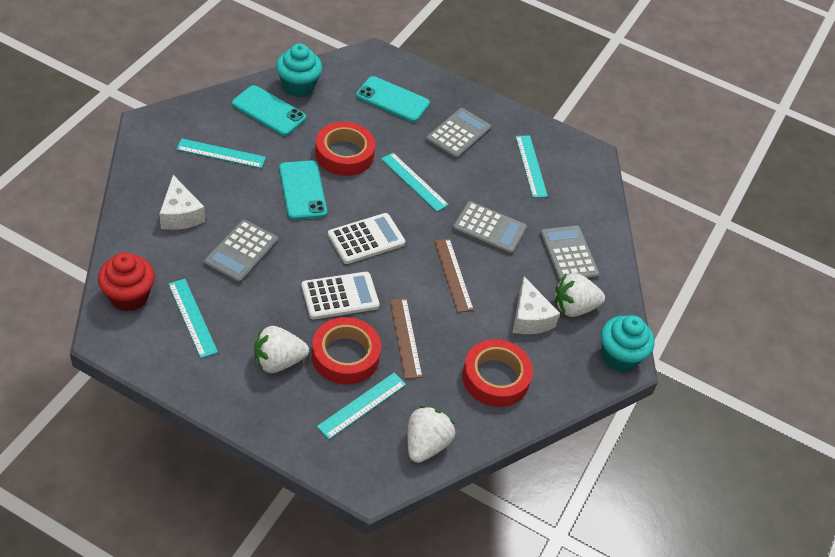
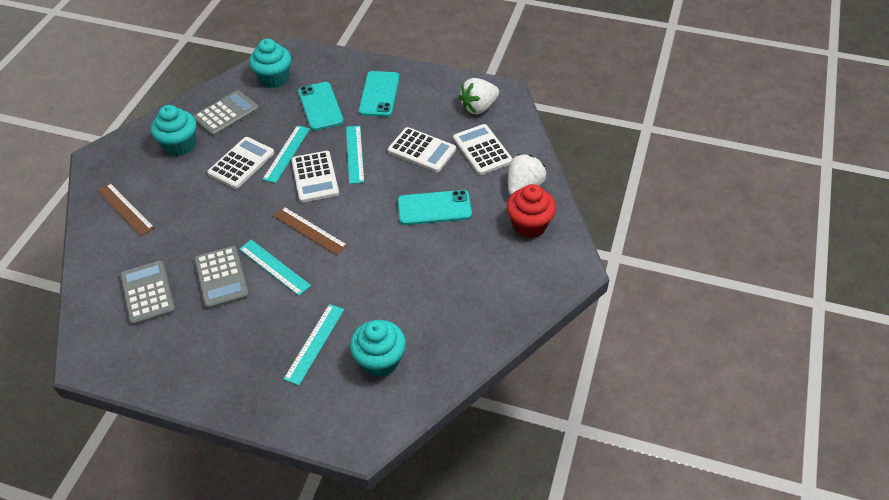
grey calculator: [204,220,278,284] [426,108,491,160] [452,201,527,255] [540,225,600,282] = 4 -> [120,260,176,326] [193,90,259,137] [194,246,249,309] = 3
red tape: [312,317,381,385] [315,122,375,176] [462,339,533,407] = 3 -> none = 0
turquoise cupcake: [276,44,322,97] [601,315,655,372] = 2 -> [151,105,196,156] [249,39,291,88] [350,320,406,377] = 3
turquoise ruler: [168,279,218,358] [176,139,266,168] [317,372,406,439] [381,153,449,212] [515,136,548,198] = 5 -> [239,240,311,296] [262,125,310,183] [283,304,344,385] [346,126,364,184] = 4
white calculator: [301,272,380,319] [328,213,405,264] = 2 -> [207,137,274,189] [291,151,339,203] [388,127,456,172] [453,124,513,175] = 4
white cheese: [159,175,205,230] [513,277,560,334] = 2 -> none = 0
white strawberry: [254,326,309,373] [408,406,455,463] [555,273,605,317] = 3 -> [459,78,499,114] [508,154,546,196] = 2

